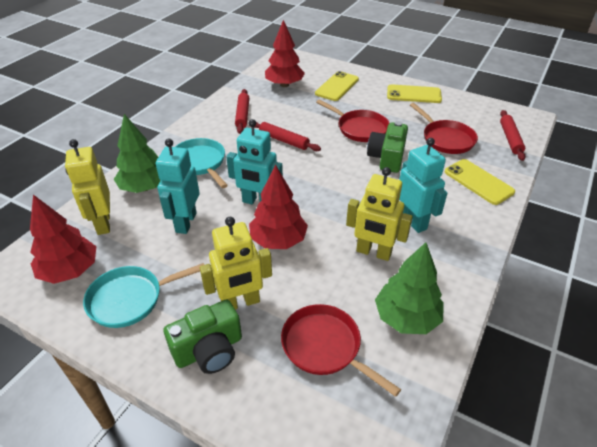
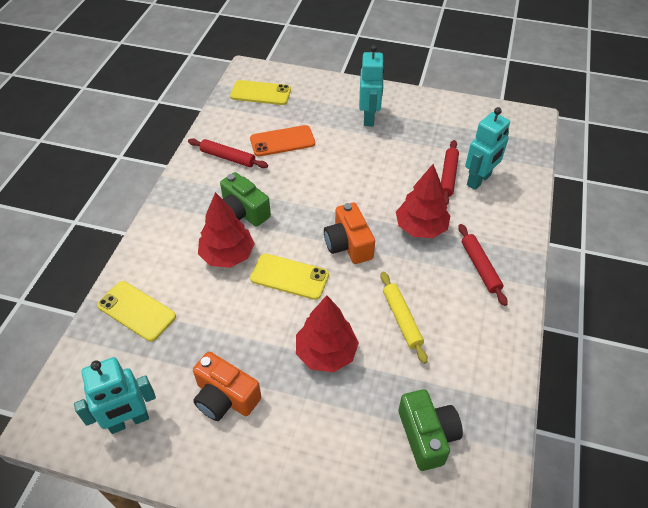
green tree: [114,114,161,193] [375,242,444,334] = 2 -> none = 0
orange camera: none = 0 -> [193,352,261,421] [324,202,375,264] = 2
orange phone: none = 0 -> [250,125,315,157] = 1
red pan: [281,304,401,397] [316,99,389,142] [410,103,478,154] = 3 -> none = 0
turquoise pan: [83,263,204,328] [175,138,228,188] = 2 -> none = 0
yellow robot: [65,139,110,235] [200,217,272,310] [346,167,413,261] = 3 -> none = 0
yellow rolling pin: none = 0 -> [381,272,428,364] = 1

